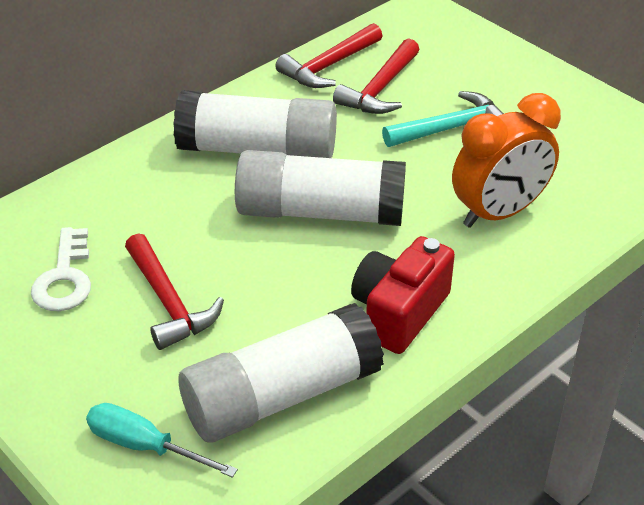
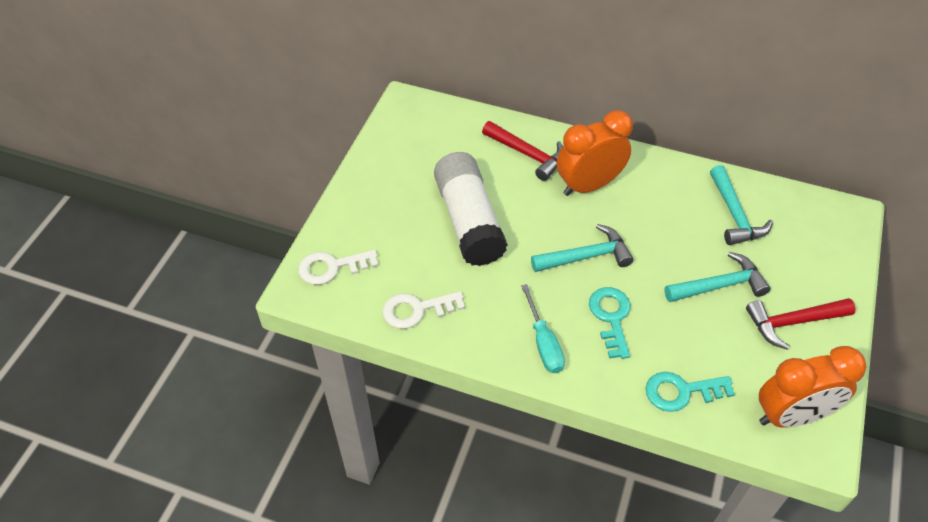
orange clock: [452,93,561,228] = 1 -> [557,110,633,196] [759,346,867,428] = 2
red camera: [351,236,455,354] = 1 -> none = 0
red hammer: [125,233,224,350] [275,23,382,88] [333,38,419,114] = 3 -> [482,121,563,181] [746,298,856,350] = 2
turquoise hammer: [382,91,504,147] = 1 -> [531,224,634,272] [664,252,770,302] [710,165,773,245] = 3
turquoise key: none = 0 -> [589,287,631,359] [645,372,735,412] = 2
white glue stick: [173,90,337,158] [179,303,384,442] [235,150,406,226] = 3 -> [434,152,508,266] = 1
white key: [31,227,91,311] = 1 -> [298,250,378,285] [382,291,465,329] = 2

